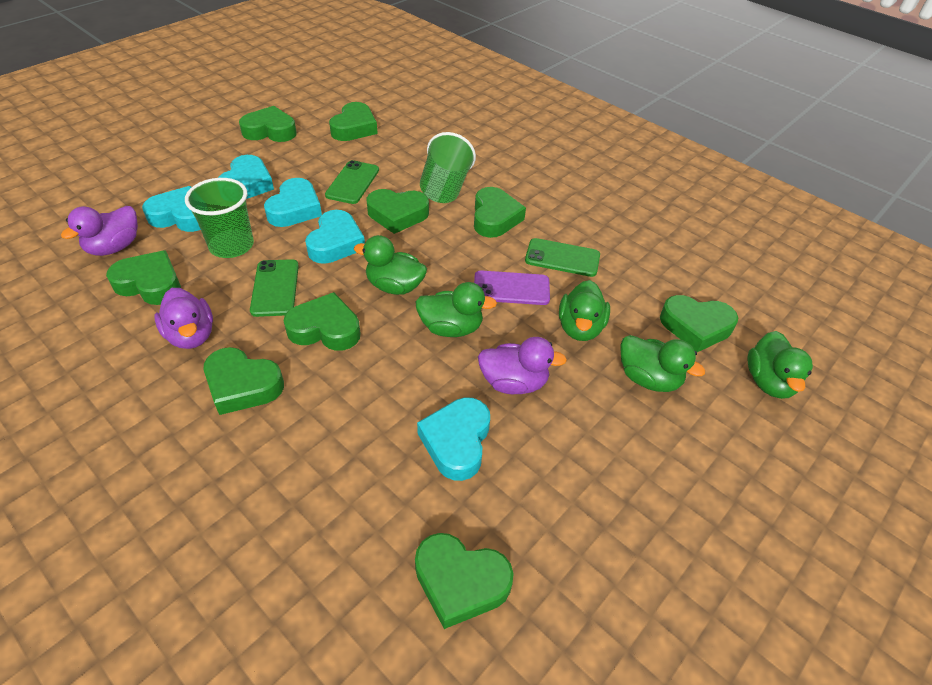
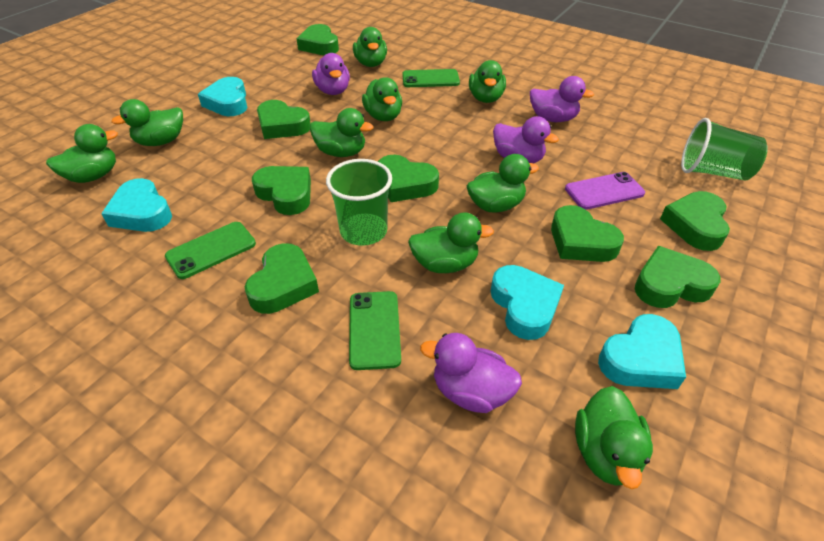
green duck: [354,235,427,295] [415,282,497,337] [559,280,610,341] [620,335,705,392] [747,331,813,399] = 5 -> [46,124,118,183] [111,99,183,146] [310,108,373,157] [353,27,387,67] [362,77,402,121] [408,213,494,273] [467,154,539,213] [469,60,506,103] [575,386,653,489] = 9
green heart: [106,250,181,305] [203,347,284,415] [239,106,297,142] [284,292,360,351] [329,102,378,141] [366,189,429,234] [415,533,514,629] [474,187,526,238] [660,295,738,352] = 9 -> [245,243,319,314] [252,166,311,215] [257,100,311,139] [297,24,339,55] [378,155,439,202] [551,205,624,262] [635,246,721,308] [660,191,730,251] = 8
purple duck: [61,206,138,256] [154,288,213,349] [478,337,567,394] = 3 -> [312,53,350,95] [420,333,522,413] [493,116,559,163] [530,76,594,122] = 4
turquoise heart: [142,186,201,232] [218,155,274,199] [264,178,322,227] [305,210,365,264] [417,397,490,481] = 5 -> [101,178,172,232] [198,77,247,116] [491,265,564,340] [598,314,686,389] = 4

